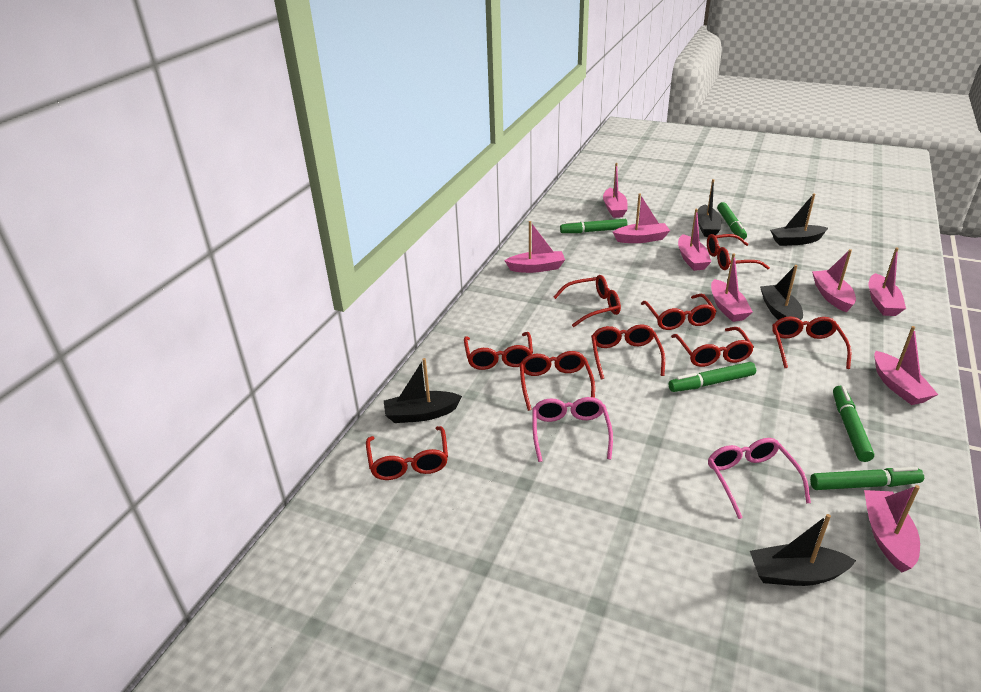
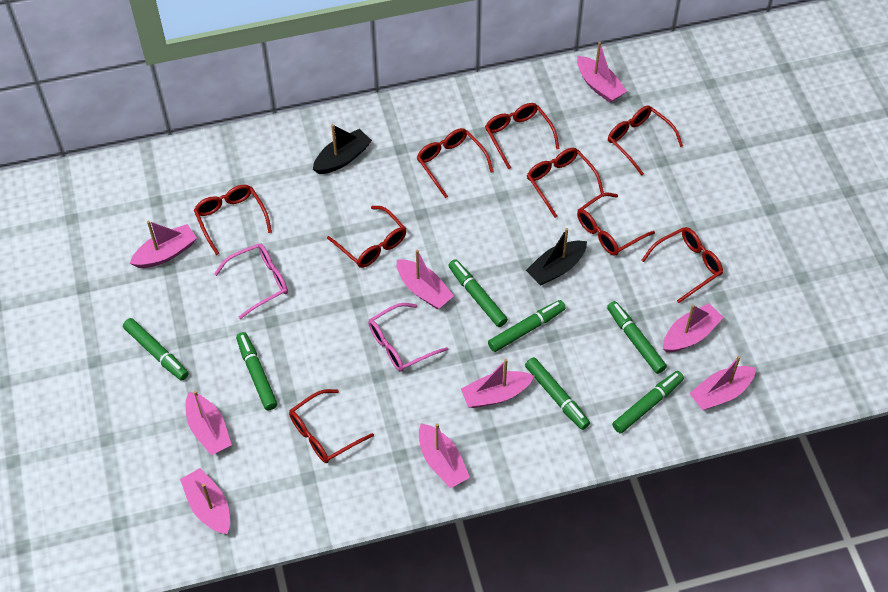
black boat: [384,358,462,423] [697,179,721,237] [750,514,856,586] [760,265,803,320] [770,193,828,246] = 5 -> [313,124,372,174] [526,228,587,285] = 2
green marker: [560,219,628,233] [669,362,756,392] [717,202,747,240] [810,467,924,490] [833,386,874,462] = 5 -> [123,318,189,381] [236,332,277,410] [448,259,508,327] [488,300,566,352] [525,357,590,430] [607,301,667,374] [612,371,684,433] = 7

